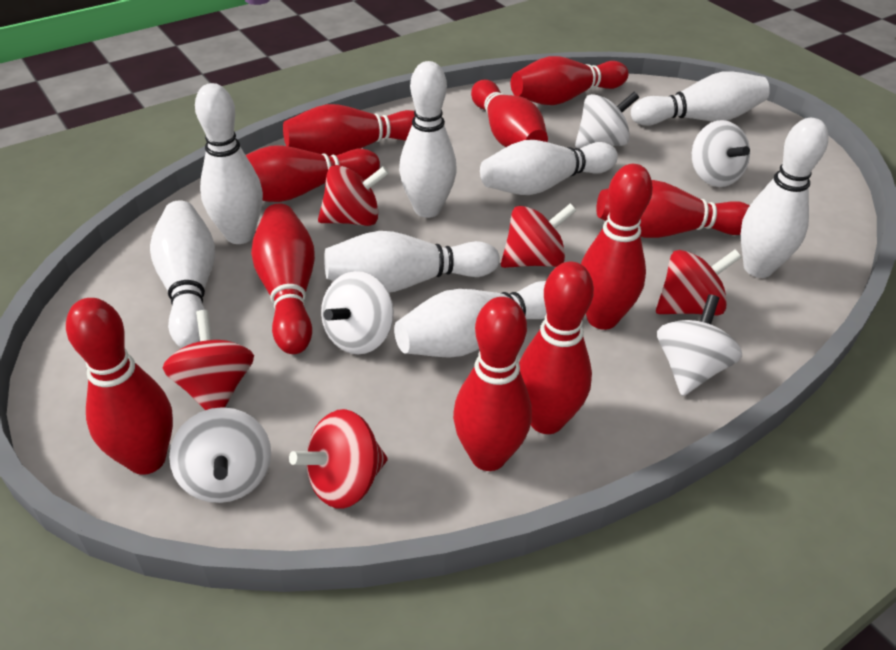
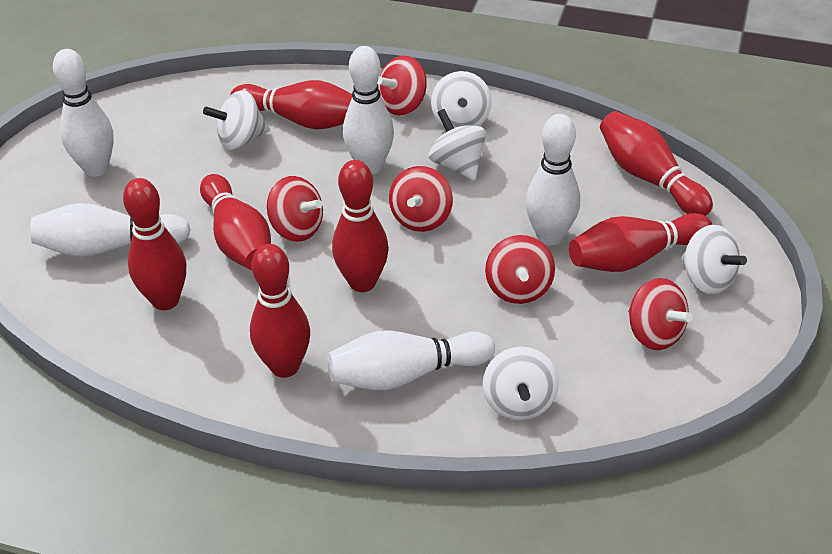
red bowling pin: [66,298,173,475] [246,146,380,202] [251,203,315,354] [283,104,415,156] [453,297,532,471] [471,80,548,147] [511,56,629,105] [519,262,594,434] [581,164,653,330] [596,180,750,238] = 10 -> [123,178,186,310] [200,174,271,270] [230,80,352,129] [250,244,310,378] [332,160,389,292] [569,213,712,272] [600,111,713,216] = 7
white bowling pin: [150,200,215,348] [195,83,263,244] [324,231,500,293] [394,281,547,358] [399,61,457,218] [480,140,618,195] [631,71,770,126] [741,118,828,278] = 8 -> [30,203,191,257] [53,49,114,177] [327,330,495,391] [343,46,394,174] [525,114,580,245] = 5

